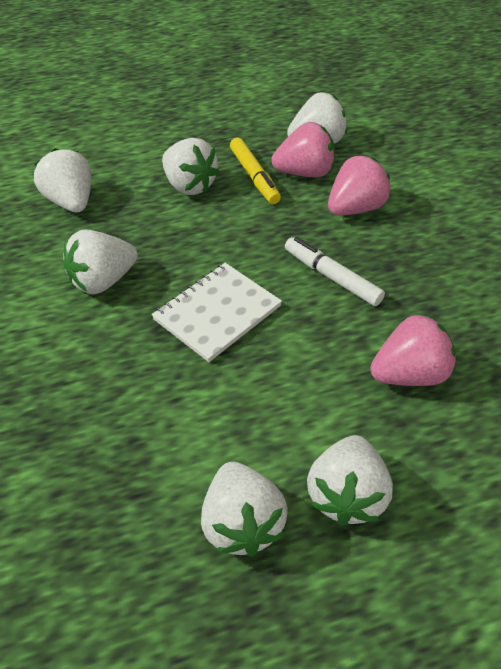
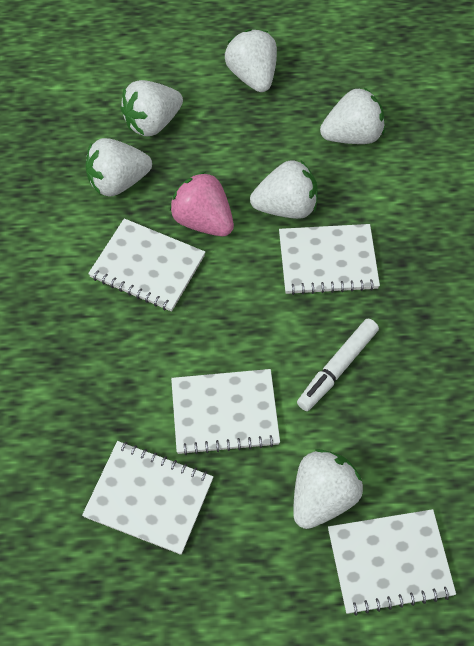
pink strawberry: [271,122,335,178] [328,156,391,215] [370,313,456,386] = 3 -> [170,172,234,236] = 1
white notebook: [152,263,282,362] = 1 -> [82,441,213,555] [88,218,205,312] [171,369,280,455] [279,224,380,295] [328,509,456,616] = 5
yellow marker: [230,138,281,204] = 1 -> none = 0

